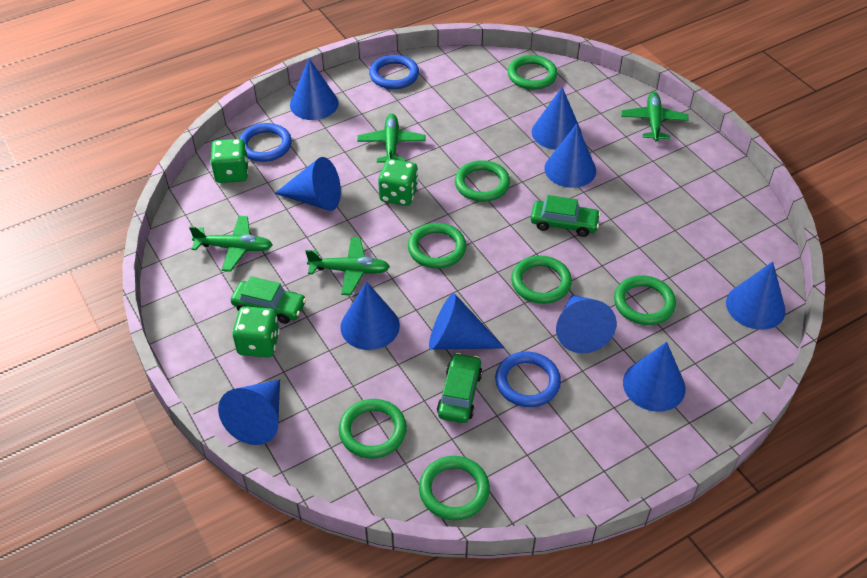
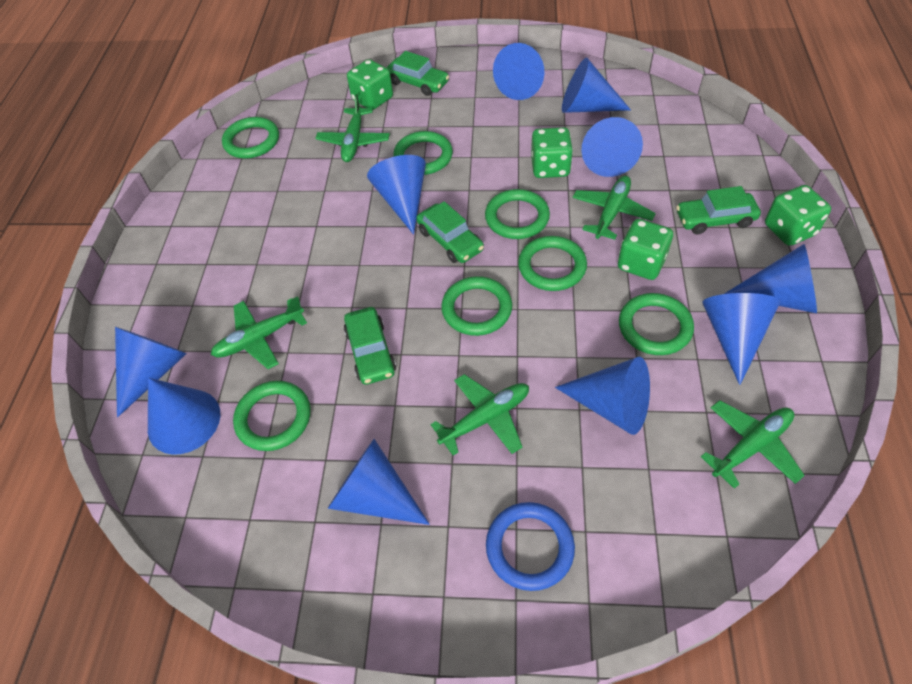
blue ring: [239,123,292,162] [369,55,419,89] [495,352,561,407] = 3 -> [486,502,575,591] = 1
green car: [231,276,306,324] [437,353,483,423] [531,195,601,237] = 3 -> [344,307,396,385] [386,51,449,96] [416,201,484,263] [676,186,761,234] = 4
green dice: [210,139,249,183] [232,306,280,357] [378,159,418,206] = 3 -> [347,59,393,110] [531,127,573,178] [618,219,673,280] [765,185,831,246] = 4
green plane: [189,216,272,272] [305,237,390,295] [357,114,425,162] [621,92,689,142] = 4 -> [211,296,307,369] [315,94,390,162] [431,374,529,456] [572,176,656,240] [701,400,805,489] = 5

